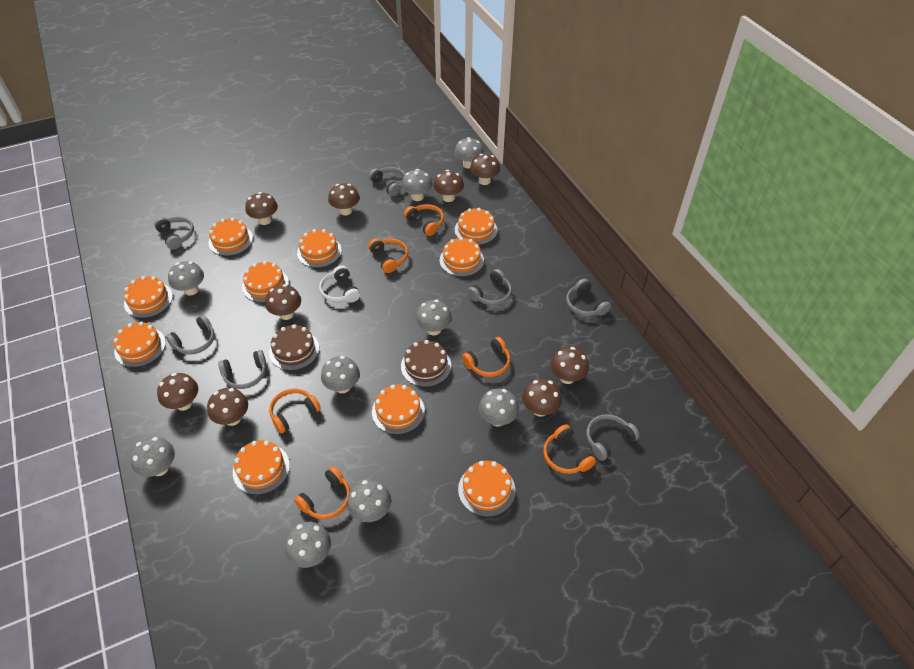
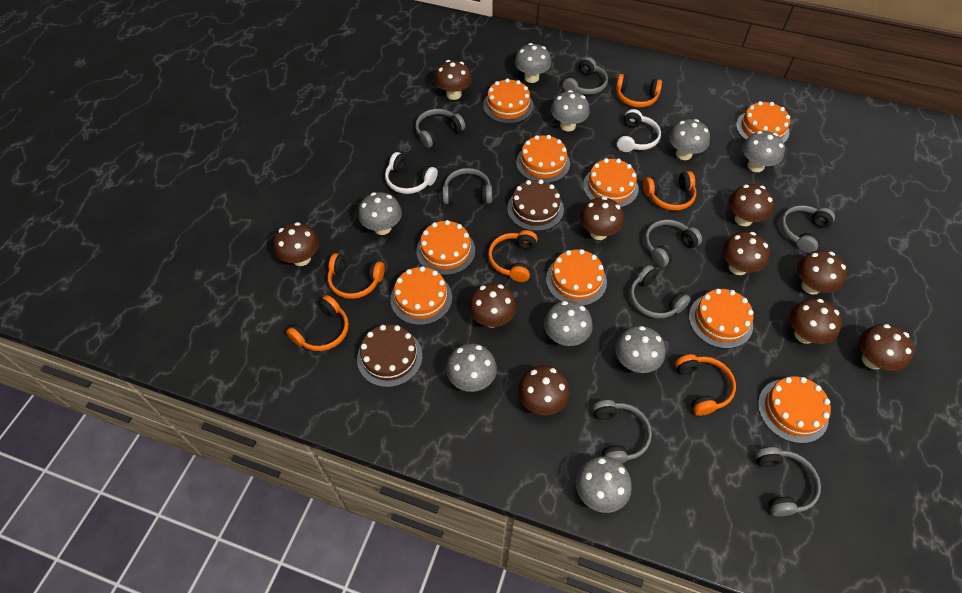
brown mushroom: [157,373,198,411] [207,388,248,426] [246,192,278,225] [265,284,301,320] [328,184,360,215] [433,170,464,202] [470,154,500,185] [522,379,562,417] [551,347,589,384] = 9 -> [273,222,319,266] [435,60,472,100] [469,283,516,328] [518,365,570,415] [580,197,624,240] [722,232,770,275] [729,184,774,226] [790,299,842,344] [797,251,847,294] [859,324,914,371] = 10
grey headphones: [154,217,194,250] [166,315,215,355] [218,350,266,389] [369,167,405,196] [467,269,512,305] [566,279,611,316] [586,414,639,461] = 7 -> [415,109,465,148] [442,168,492,204] [562,57,608,95] [593,400,652,463] [630,265,691,319] [645,220,702,267] [755,447,821,516] [781,205,835,253] = 8
orange cake: [114,321,166,367] [124,276,173,318] [209,218,253,256] [233,440,290,495] [242,261,289,302] [297,229,342,268] [372,385,425,434] [440,237,484,277] [455,208,498,245] [458,461,515,517] = 10 -> [390,266,452,325] [416,220,475,275] [483,78,533,124] [516,135,570,183] [546,249,607,306] [583,158,639,207] [689,289,754,349] [736,101,790,143] [758,376,831,443] = 9
white headphones: [319,265,360,303] = 1 -> [385,152,438,194] [617,109,661,152] = 2

